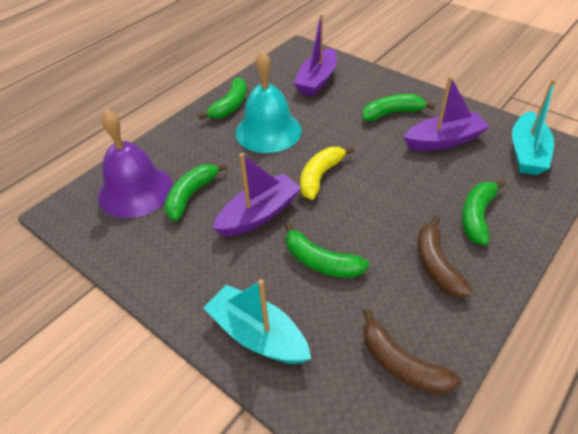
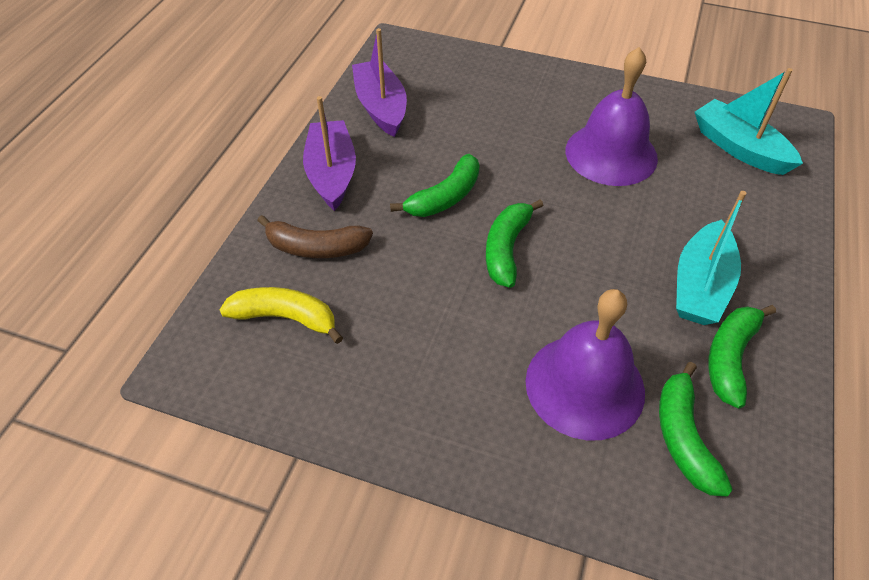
brown banana: [363,308,461,394] [417,216,473,298] = 2 -> [257,215,373,258] = 1
green banana: [164,164,228,221] [198,77,247,120] [284,222,369,278] [362,94,435,121] [462,180,506,245] = 5 -> [390,154,479,217] [486,199,544,288] [659,362,733,497] [708,305,776,409] = 4
purple bell: [98,109,173,218] = 1 -> [526,289,645,441] [566,47,658,186] = 2
purple boat: [213,153,301,237] [294,14,337,96] [404,76,490,151] = 3 -> [303,96,356,211] [352,28,407,137] = 2
turquoise bell: [235,51,302,153] = 1 -> none = 0

